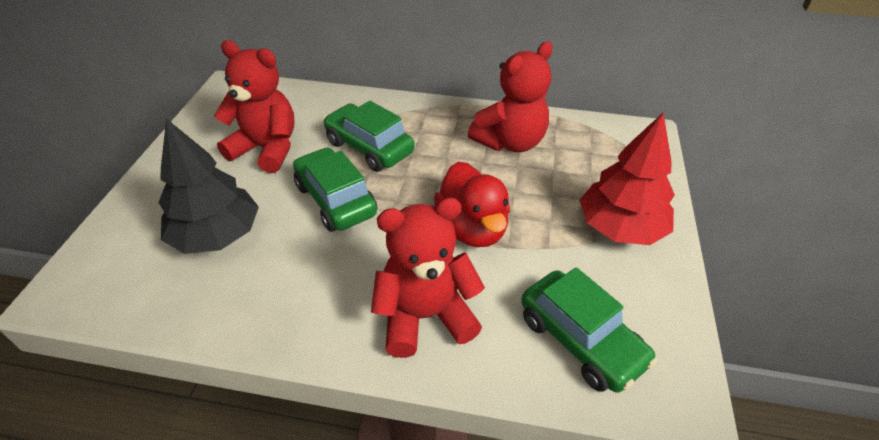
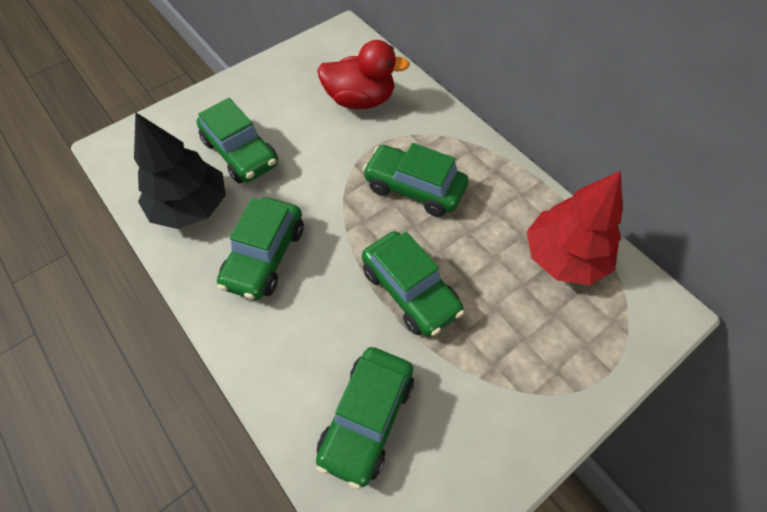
green car: [293,147,378,232] [323,101,415,172] [521,267,657,393] = 3 -> [197,98,278,183] [217,197,304,300] [316,347,414,490] [362,143,469,217] [362,231,464,337] = 5
red teddy bear: [214,40,294,173] [371,198,485,358] [468,42,553,152] = 3 -> none = 0

